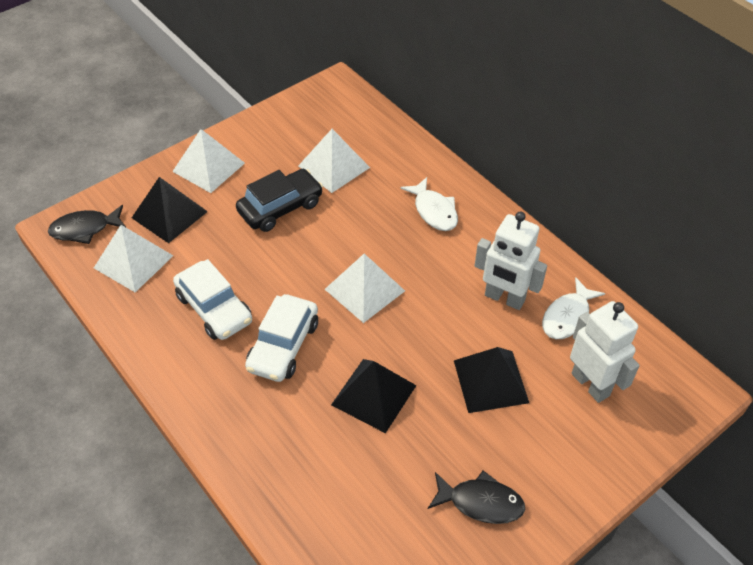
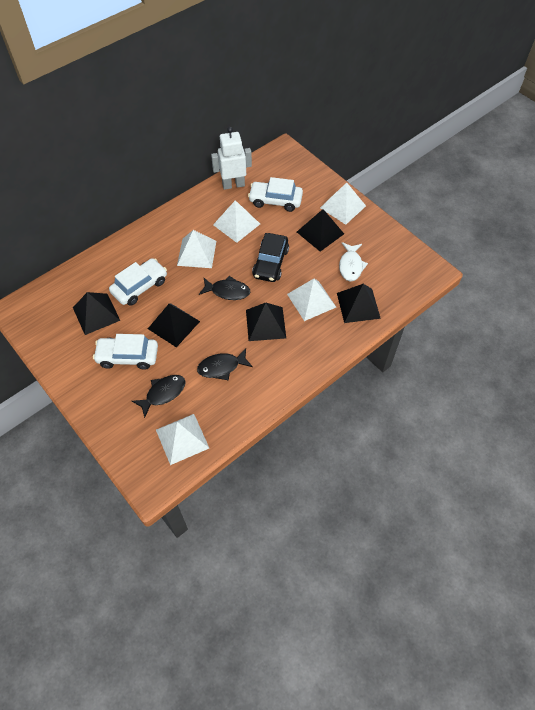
black fish: [48,205,126,244] [428,471,525,524] = 2 -> [132,375,186,418] [197,348,253,380] [199,276,250,300] = 3
black pyramid: [132,177,208,243] [331,359,417,433] [454,347,529,413] = 3 -> [73,292,120,335] [148,304,200,347] [246,303,286,341] [297,209,344,252] [337,284,381,323] = 5
white car: [173,259,252,340] [245,294,318,382] = 2 -> [93,334,158,370] [109,258,167,306] [248,177,303,212] = 3
white fish: [401,177,458,231] [542,277,605,339] = 2 -> [339,242,368,281] = 1
white pyramid: [94,225,173,293] [172,129,245,193] [298,129,370,193] [325,254,405,323] = 4 -> [156,414,209,465] [177,230,216,268] [213,200,260,243] [287,279,336,321] [320,182,366,225] = 5
white robot: [475,212,547,310] [570,301,640,403] = 2 -> [211,127,252,190] = 1

